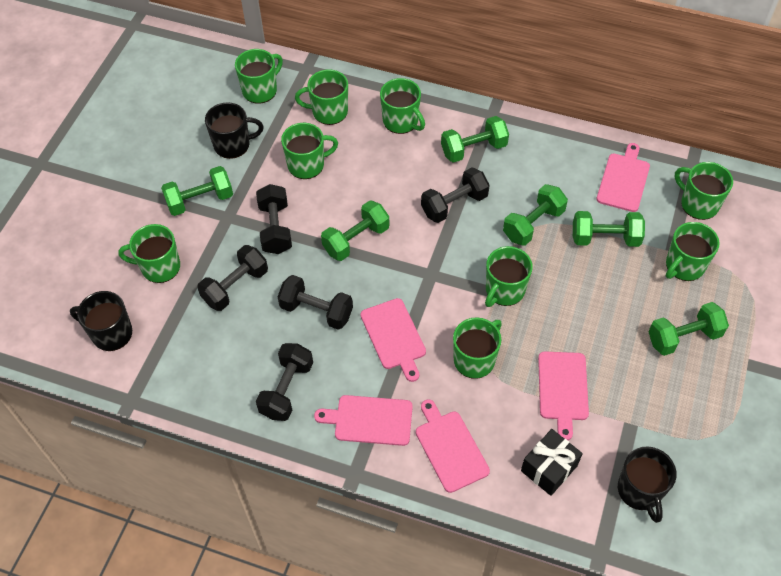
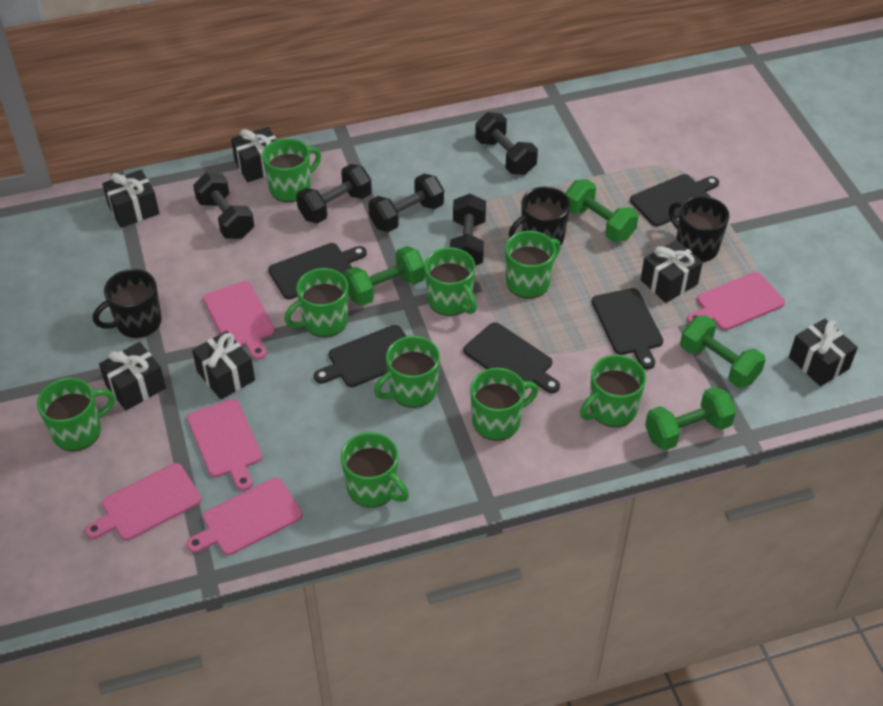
black cutting board: none = 0 -> [268,243,367,300] [314,325,407,387] [463,322,560,393] [592,288,663,370] [630,174,719,226] = 5
black gift: [521,429,583,496] = 1 -> [99,342,166,410] [102,170,160,228] [192,331,255,400] [231,127,277,182] [641,240,703,303] [789,319,858,386] = 6
green dumbbell: [161,166,233,216] [321,200,389,261] [441,116,509,163] [503,184,568,246] [573,211,645,247] [648,302,729,356] = 6 -> [344,246,425,306] [565,179,639,242] [645,386,736,450] [680,315,766,388] = 4

